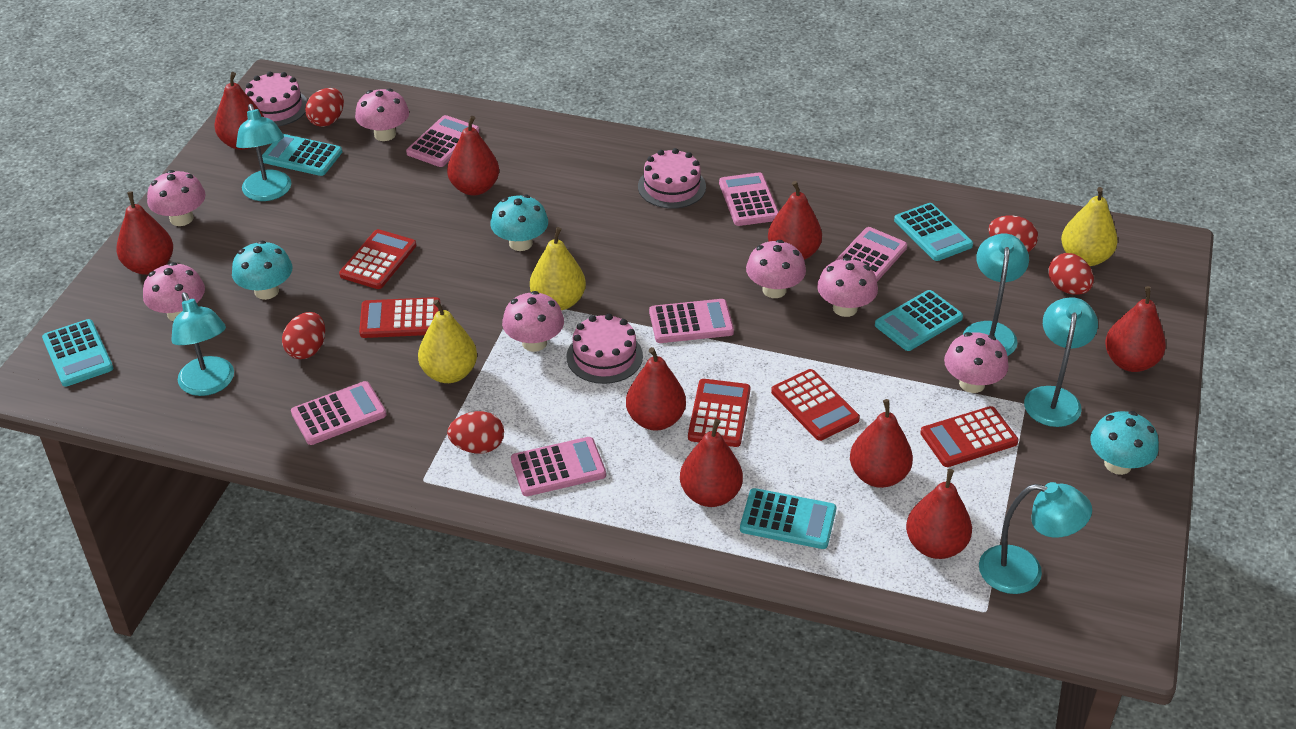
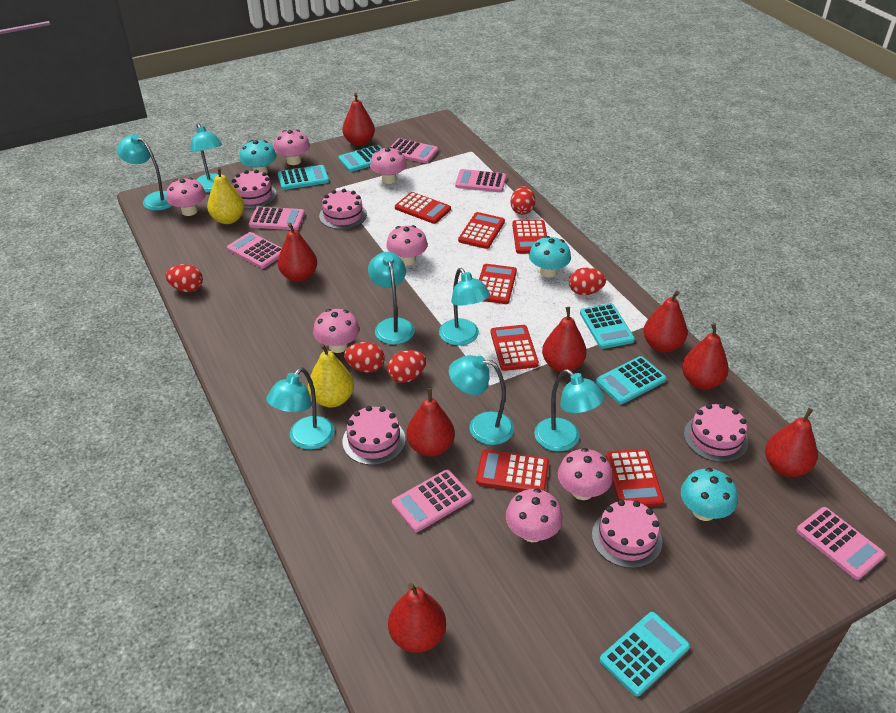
pink cake: [245,71,307,126] [566,314,643,384] [638,148,706,209] = 3 -> [232,170,277,209] [319,189,367,229] [343,406,406,465] [592,500,662,568] [684,403,748,462] = 5
red calculator: [339,229,416,289] [359,297,441,338] [688,379,751,447] [771,369,860,441] [920,406,1018,467] = 5 -> [395,192,451,224] [458,212,505,249] [476,449,549,491] [479,264,517,304] [491,325,539,371] [512,220,547,254] [606,449,664,507] = 7
red pear: [116,191,173,275] [214,72,264,150] [447,116,499,196] [626,347,686,431] [680,419,743,507] [768,181,822,260] [850,399,913,488] [906,469,972,559] [1105,286,1166,372] = 9 -> [278,223,317,282] [342,93,375,146] [388,583,446,653] [407,388,455,457] [542,307,587,372] [643,291,687,352] [682,323,729,389] [765,408,818,477] = 8
turquoise lamp: [171,292,234,396] [236,104,292,201] [963,233,1029,356] [979,482,1092,594] [1024,297,1098,427] = 5 -> [117,134,172,211] [190,123,222,192] [266,367,335,450] [368,252,415,345] [439,268,490,346] [449,355,514,445] [534,369,605,452] = 7
yellow pear: [418,299,477,383] [530,227,586,310] [1061,187,1118,266] = 3 -> [207,167,245,224] [308,344,354,407] = 2

